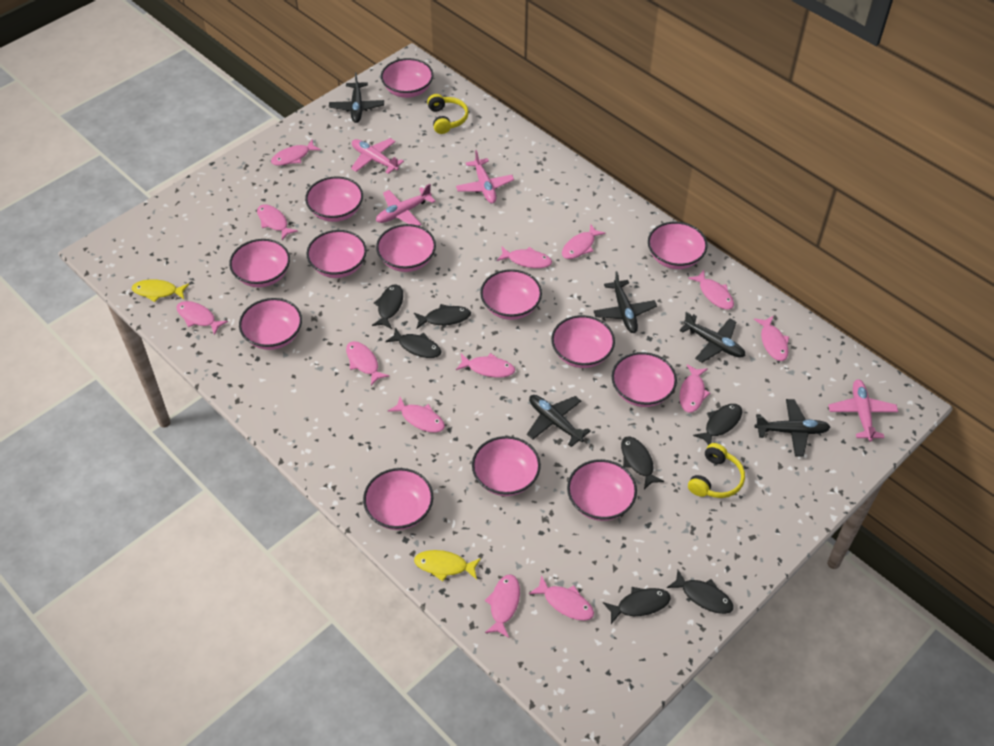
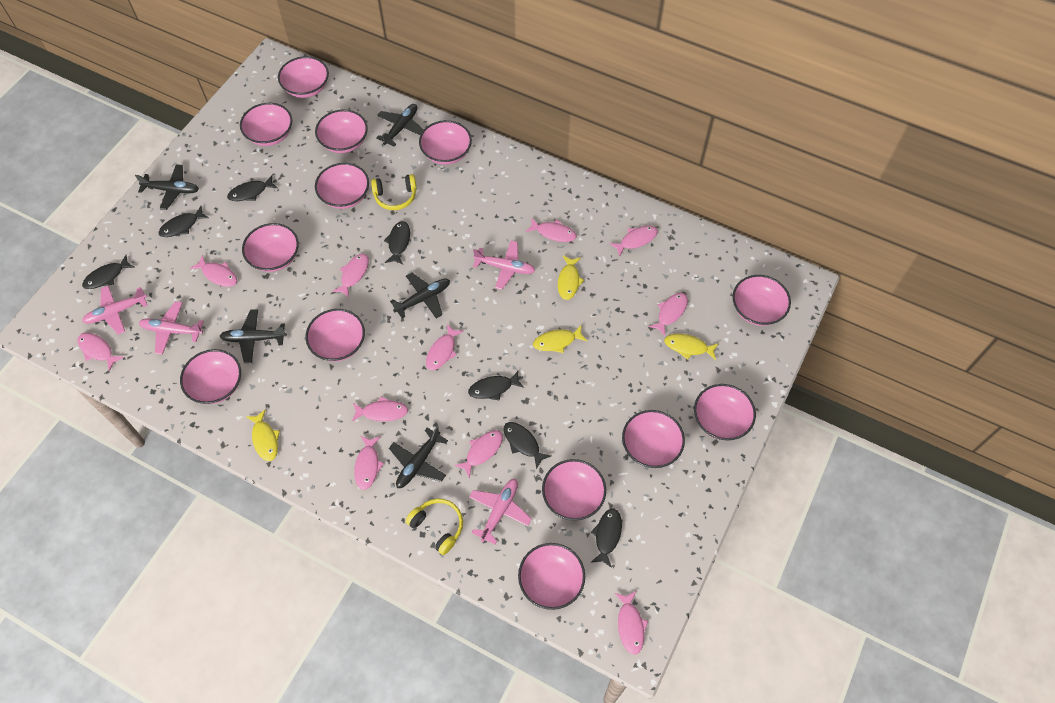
pink fish: [177,301,228,335] [257,204,298,240] [271,140,321,166] [346,341,389,386] [388,397,445,433] [456,353,515,378] [485,574,520,638] [497,247,552,268] [529,575,594,621] [562,224,606,259] [679,364,710,413] [688,270,734,310] [754,316,789,361] = 13 -> [77,333,124,371] [190,255,237,287] [332,254,369,298] [352,396,408,421] [354,436,384,490] [426,324,464,370] [454,430,503,479] [526,217,577,242] [609,226,658,257] [615,591,648,655] [649,293,688,336] = 11
yellow fish: [132,279,189,302] [414,550,481,581] = 2 -> [246,409,280,461] [533,326,587,353] [558,256,584,300] [664,334,719,360] = 4

